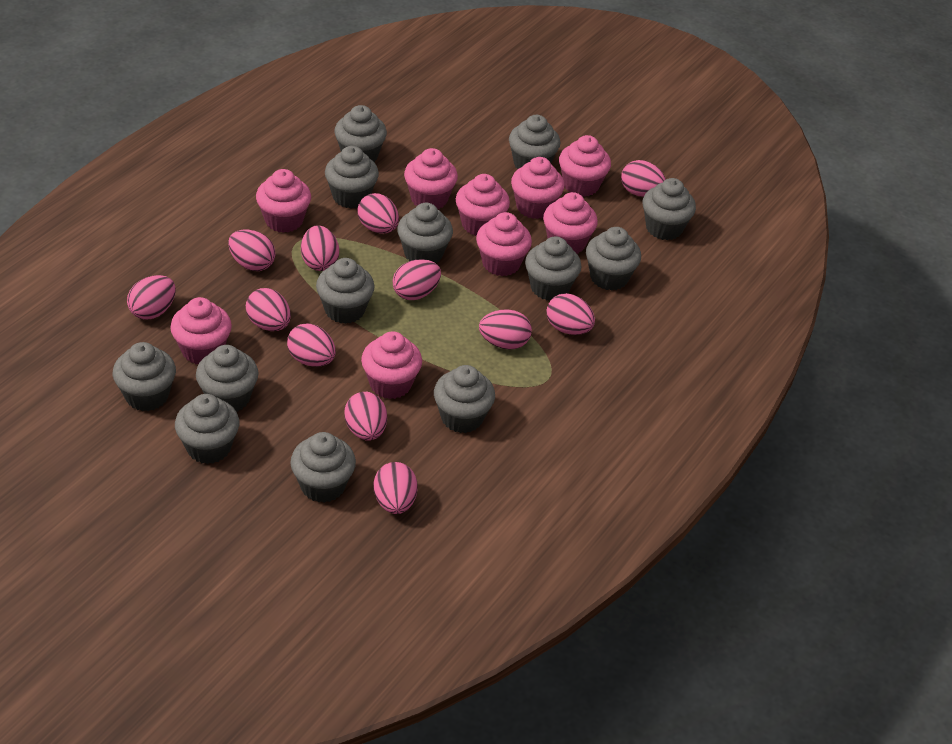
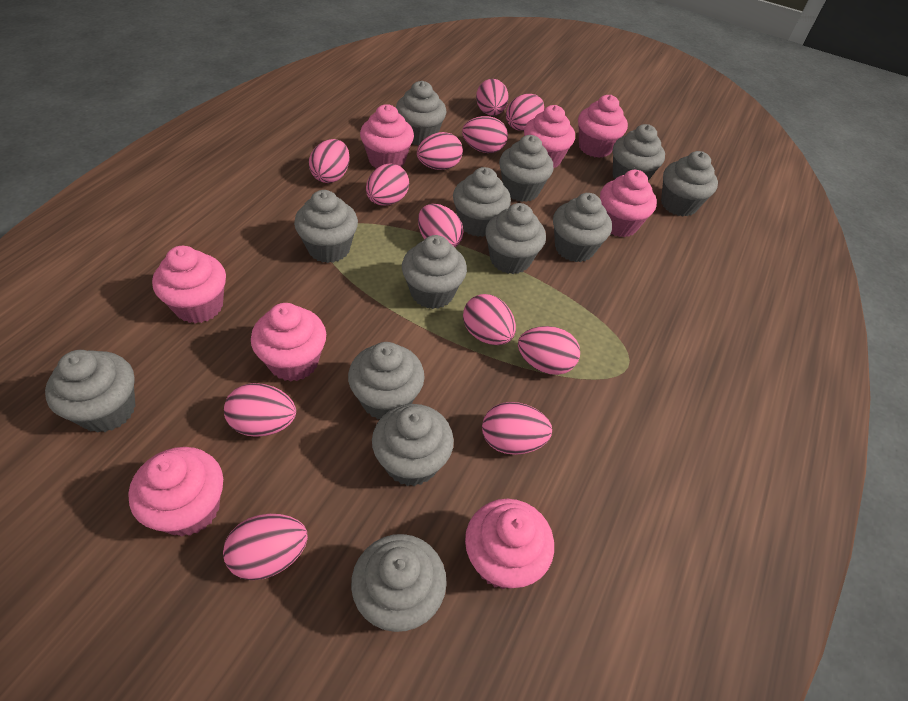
pink cupcake: [170,297,232,364] [256,169,311,233] [361,331,422,399] [404,148,458,209] [456,174,510,236] [476,212,532,276] [511,157,564,219] [543,192,598,254] [559,135,611,197] = 9 -> [128,447,223,536] [152,246,226,323] [251,303,326,381] [360,104,414,168] [465,499,554,589] [524,105,575,169] [578,95,628,158] [600,170,657,237] = 8

